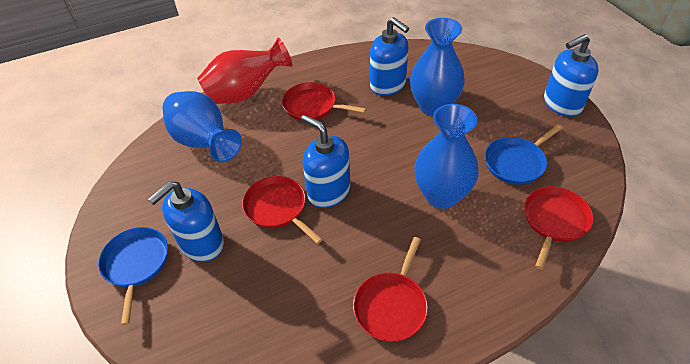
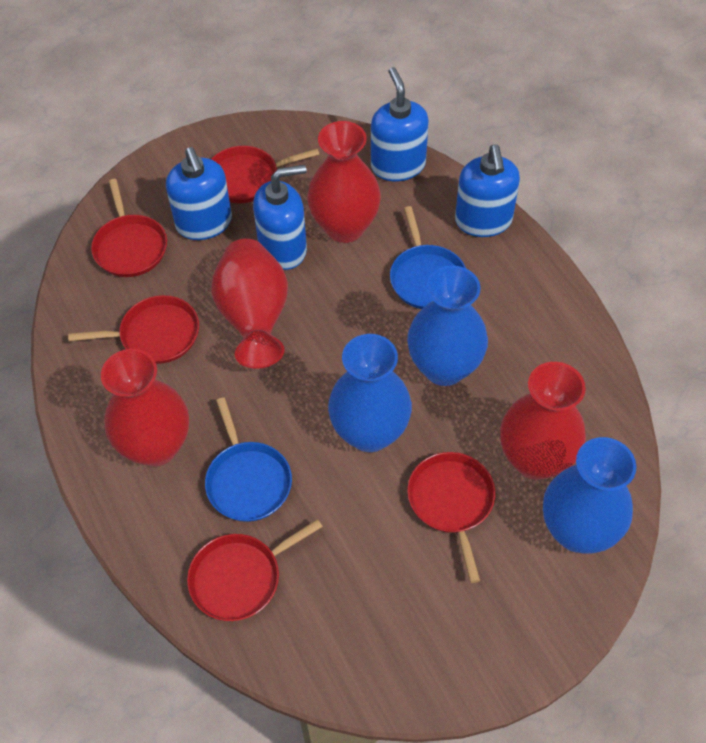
red pan: [242,176,323,244] [282,82,366,121] [353,237,428,342] [524,186,593,270] = 4 -> [68,295,199,364] [91,179,167,277] [187,519,323,621] [211,146,320,203] [407,452,495,583] = 5
red vase: [197,38,292,104] = 1 -> [101,349,189,467] [211,239,288,369] [307,121,381,243] [500,362,586,480] = 4

